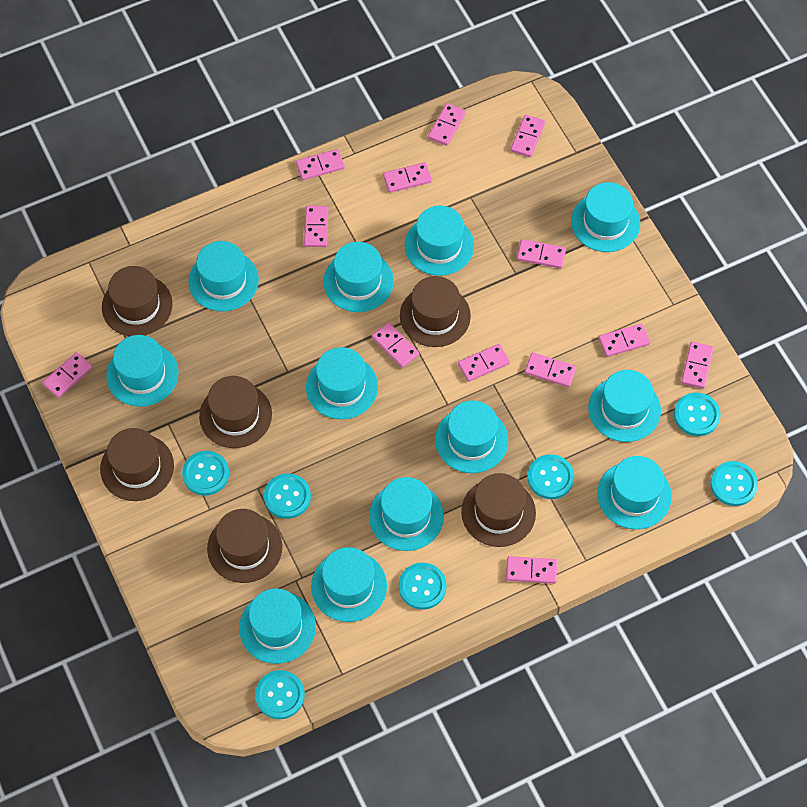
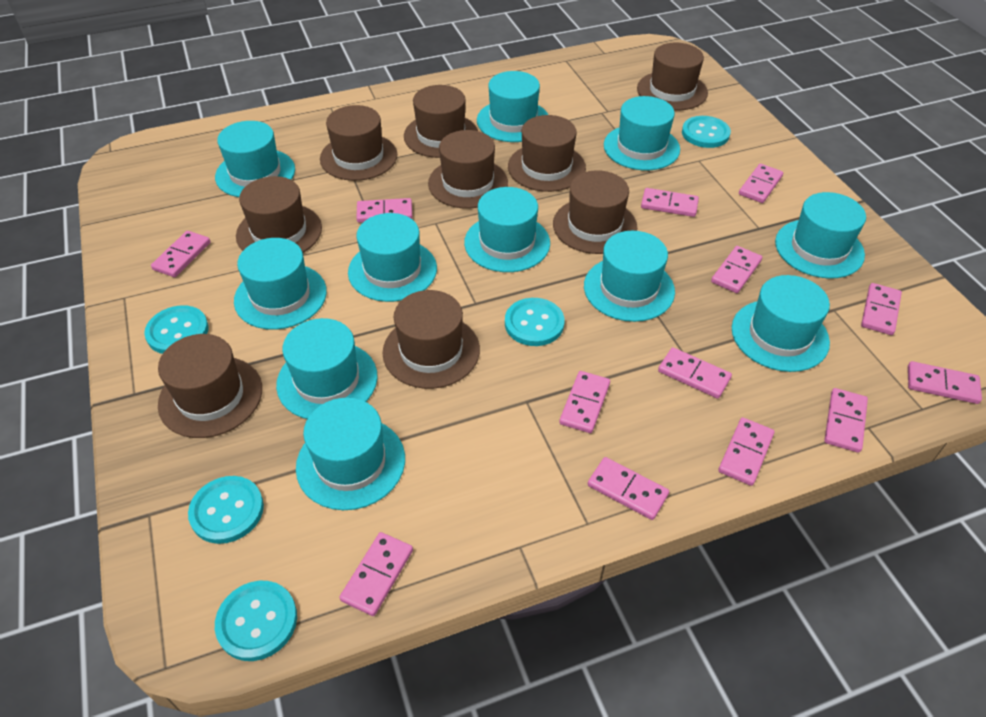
brown hat: [100,428,174,501] [102,266,173,336] [199,376,272,448] [207,509,282,583] [400,276,471,347] [461,473,536,547] = 6 -> [158,334,262,438] [236,176,322,253] [320,105,397,181] [382,290,480,389] [404,85,478,158] [428,130,508,209] [508,115,586,192] [553,170,637,254] [637,43,708,110] = 9
turquoise button: [182,451,229,496] [255,670,305,719] [264,473,311,519] [399,563,447,610] [527,454,574,499] [674,393,721,436] [710,461,758,506] = 7 -> [144,305,209,354] [188,476,264,544] [215,581,297,661] [505,298,564,346] [682,116,731,148] = 5
turquoise hat: [106,335,178,407] [188,241,259,311] [239,588,316,664] [306,347,378,419] [311,547,387,622] [323,242,394,312] [369,477,444,551] [405,206,474,276] [435,400,508,473] [571,182,640,252] [588,370,661,442] [597,456,672,529] = 12 -> [215,121,295,197] [234,238,327,330] [276,318,378,419] [296,398,405,510] [348,213,437,302] [464,187,550,272] [477,71,548,142] [584,231,675,322] [604,96,680,170] [732,275,830,372] [775,192,866,278] = 11

